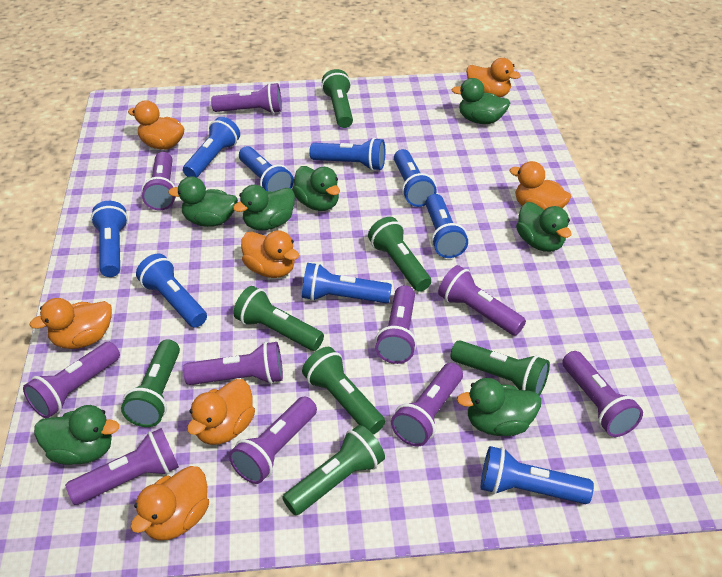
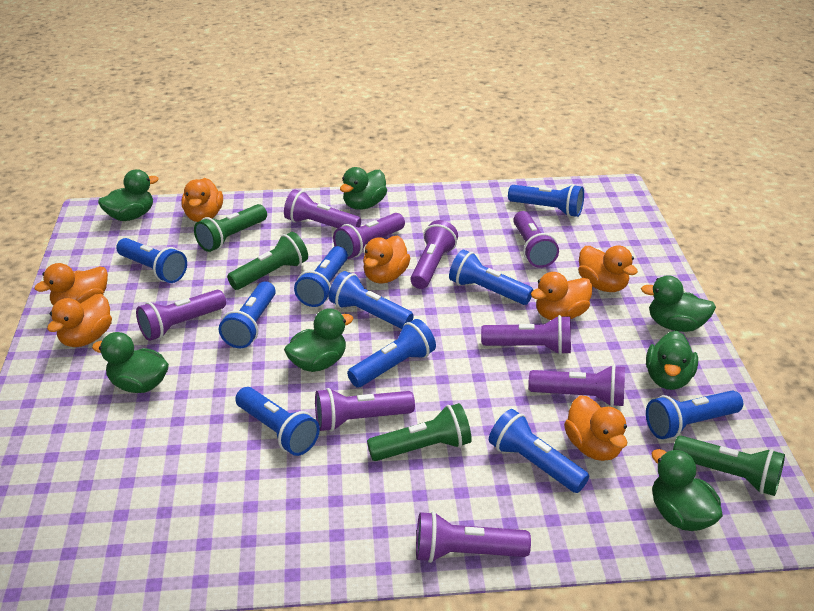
blue flashlight: [91,201,128,277] [136,254,207,328] [183,117,240,178] [239,146,294,192] [302,263,392,303] [310,138,385,171] [394,149,437,207] [426,194,468,258] [481,446,594,504] = 9 -> [116,238,187,283] [219,281,276,348] [235,387,320,456] [294,246,348,307] [329,271,414,329] [347,319,436,387] [449,250,533,305] [489,409,589,493] [508,184,584,217] [646,390,743,439] = 10
green flashlight: [121,339,180,427] [233,286,324,351] [282,425,385,515] [302,347,385,435] [322,69,353,128] [368,217,431,292] [451,341,550,396] = 7 -> [194,204,267,252] [227,232,308,290] [367,403,472,461] [673,436,785,496] = 4
purple flashlight: [23,342,120,418] [65,428,179,505] [141,152,176,210] [183,342,283,385] [211,83,282,114] [229,397,317,484] [375,285,417,364] [391,363,463,446] [438,265,526,336] [562,351,643,437] = 10 -> [136,290,226,341] [284,189,361,228] [315,388,415,432] [333,213,405,259] [410,220,458,289] [416,511,531,563] [481,315,571,355] [513,211,559,268] [528,365,625,407] = 9

